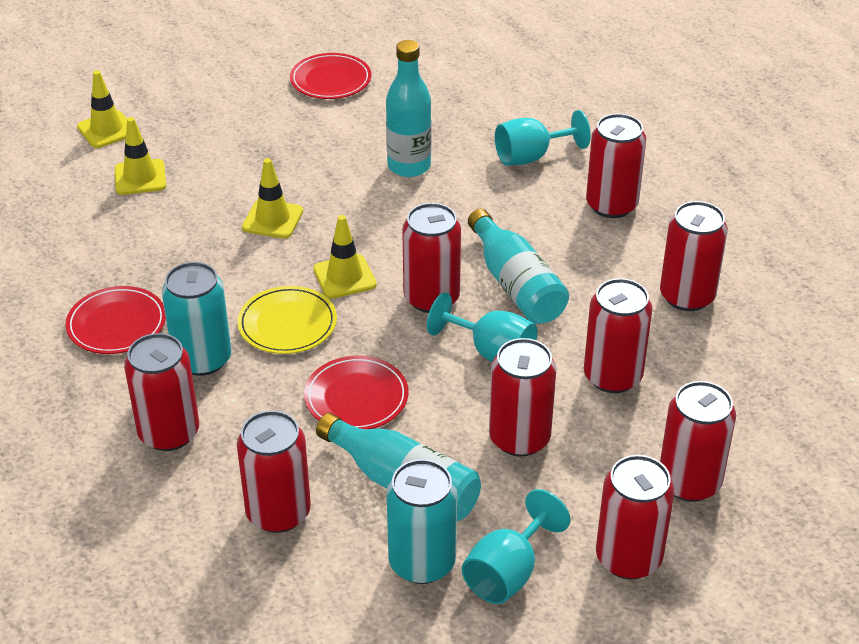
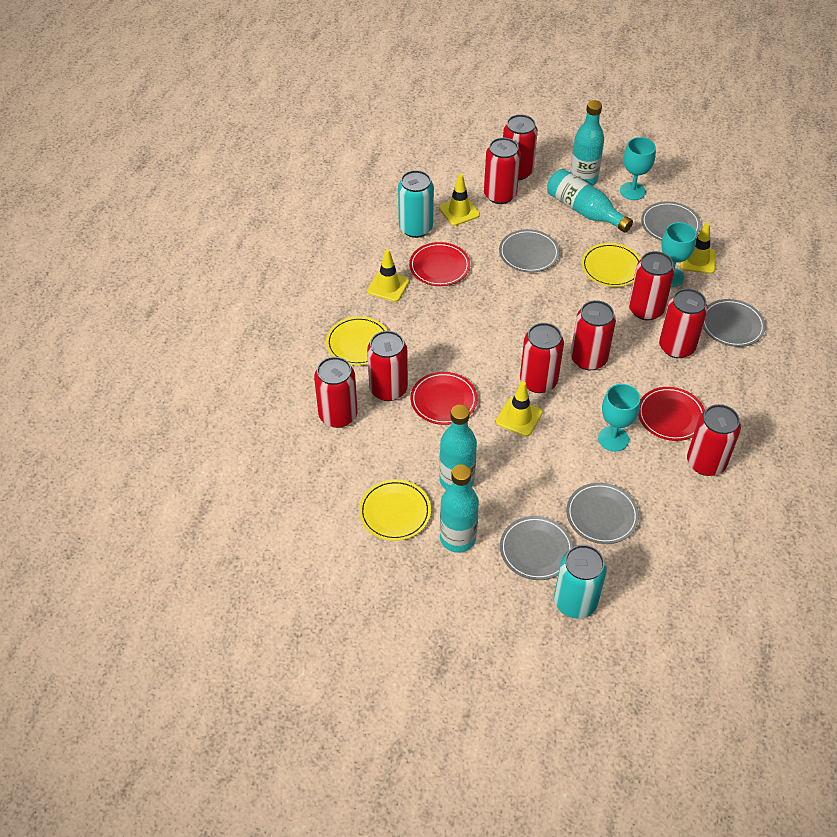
grey plate: none = 0 -> [499,229,560,273] [500,516,574,580] [566,483,639,544] [641,201,701,241] [703,299,766,347] = 5
turquoise bottle: [316,413,481,522] [386,40,431,177] [468,209,569,324] = 3 -> [439,405,477,490] [440,465,479,553] [547,169,633,233] [570,100,604,186] = 4
yellow plate: [237,286,337,354] = 1 -> [326,316,388,366] [359,479,431,541] [581,243,641,287] = 3

